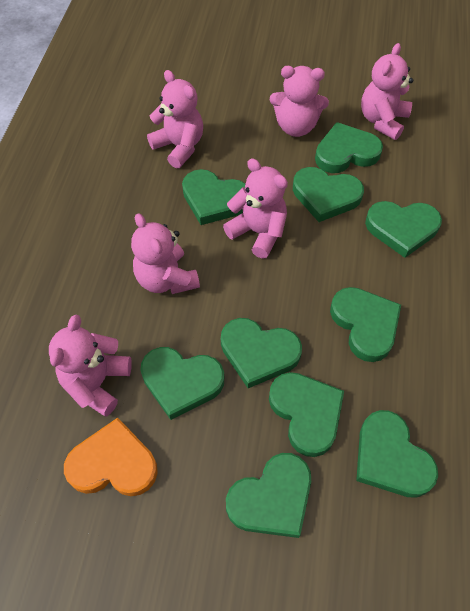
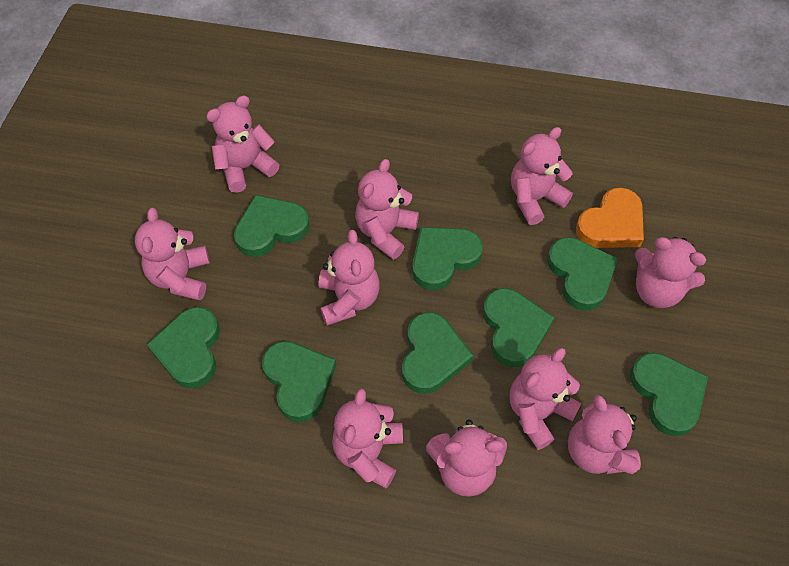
green heart: [140,347,224,420] [182,169,246,225] [221,318,302,388] [226,453,311,538] [269,372,344,457] [293,167,364,222] [315,122,383,173] [330,287,401,362] [356,410,438,498] [365,201,442,258] = 10 -> [147,307,220,389] [234,195,310,257] [262,341,336,422] [402,312,473,394] [412,227,483,290] [483,288,555,367] [547,237,618,311] [630,353,708,436] = 8
pink teddy bear: [49,315,132,417] [131,213,200,294] [147,70,203,168] [223,158,288,259] [269,66,329,137] [361,43,413,140] = 6 -> [135,208,210,301] [206,96,279,193] [319,230,380,326] [332,388,403,488] [355,159,419,260] [426,420,507,497] [510,348,581,450] [511,127,573,225] [568,395,641,474] [635,237,706,308] = 10

